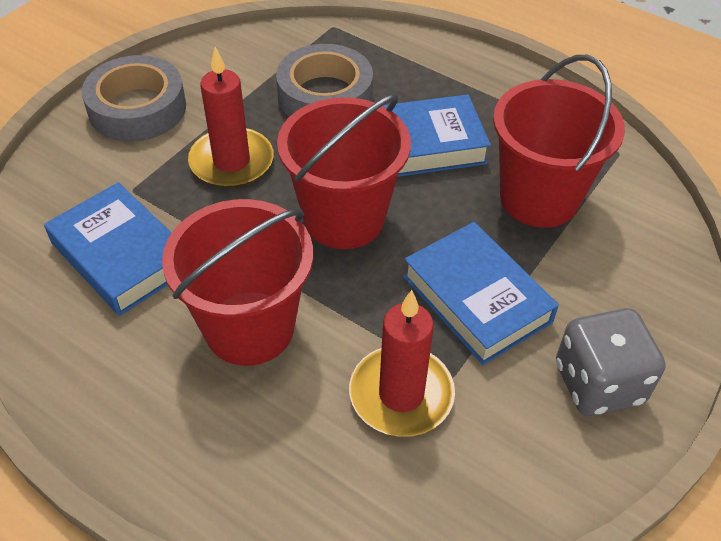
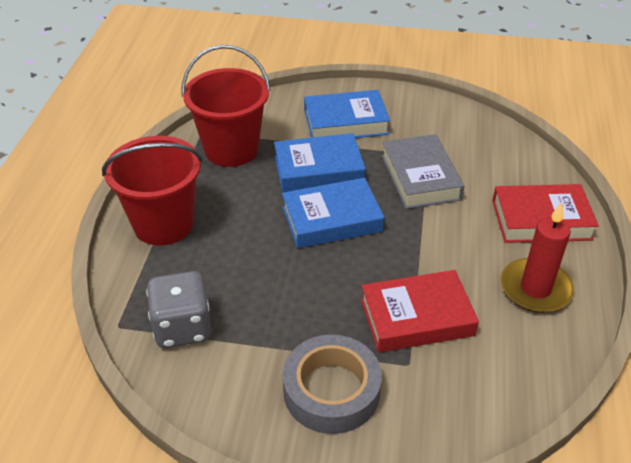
grey book: none = 0 -> [381,134,464,209] = 1
grey tape: [82,55,186,142] [276,44,373,117] = 2 -> [283,335,382,434] = 1
red book: none = 0 -> [361,270,479,352] [492,184,599,243] = 2
red bucket: [162,199,313,366] [277,94,411,249] [493,55,625,228] = 3 -> [102,136,203,246] [181,45,271,167] = 2
red candle: [188,47,274,188] [349,290,455,437] = 2 -> [501,202,574,313] = 1

